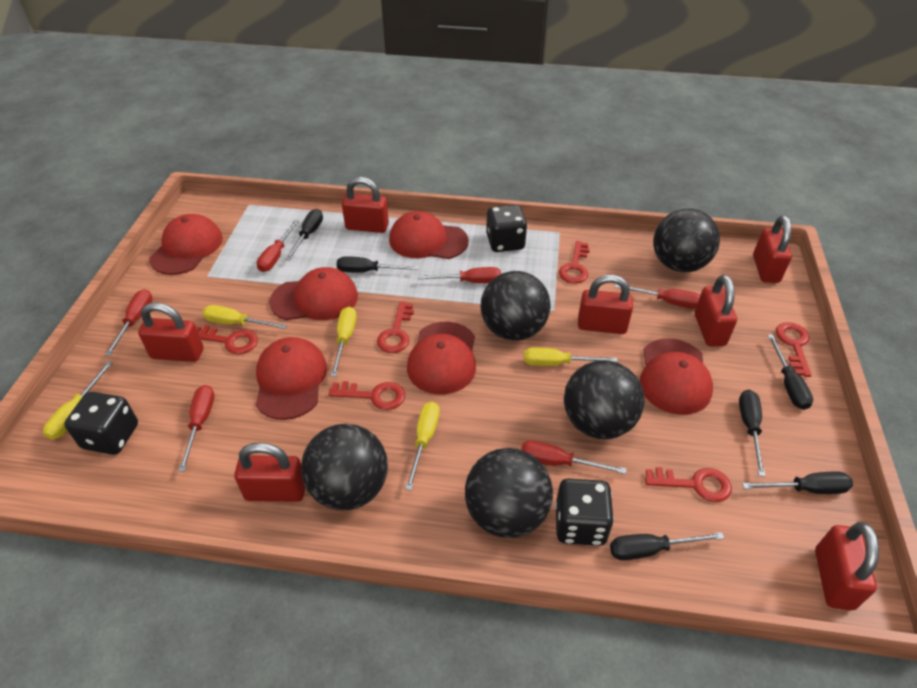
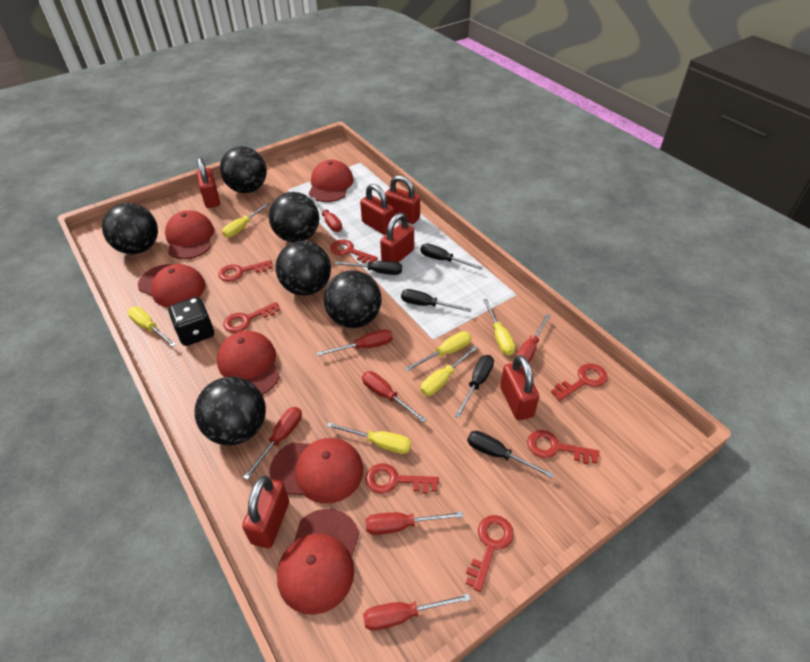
black ball: [301,423,388,510] [465,448,553,538] [481,271,551,341] [564,360,644,439] [653,209,720,272] = 5 -> [102,203,158,254] [194,377,266,445] [220,146,267,193] [269,192,319,242] [275,241,331,296] [323,270,382,328] = 6
black dice: [64,391,138,455] [486,204,527,252] [555,479,614,546] = 3 -> [168,297,214,346] = 1
black screwdriver: [285,209,323,260] [337,256,419,273] [610,532,724,560] [739,390,766,477] [742,472,853,494] [768,334,813,410] = 6 -> [335,261,402,275] [401,289,472,312] [420,243,483,270] [455,355,494,418] [467,431,554,478] = 5
red key: [196,326,258,354] [329,381,405,410] [377,302,414,353] [559,241,590,284] [645,467,732,502] [776,322,812,377] = 6 -> [219,260,272,282] [223,302,280,333] [330,239,378,264] [366,463,439,494] [466,515,514,592] [527,430,600,464] [551,363,607,401] = 7
red padlock: [138,303,204,362] [234,442,305,502] [342,177,389,233] [578,275,633,334] [695,275,737,346] [753,216,792,283] [815,522,879,611] = 7 -> [197,157,220,208] [242,476,289,548] [360,184,394,235] [380,213,414,263] [385,175,420,224] [500,355,539,420] = 6
red screwdriver: [105,289,153,356] [178,385,215,472] [256,220,299,272] [418,267,501,283] [521,440,627,474] [615,284,700,309] = 6 -> [243,407,302,480] [311,197,342,232] [317,329,393,356] [362,371,427,423] [363,593,471,630] [365,511,464,535] [516,314,551,363] = 7
yellow screwdriver: [43,361,112,440] [202,305,287,329] [331,306,357,377] [405,401,440,490] [524,347,618,366] = 5 -> [127,306,176,347] [222,203,270,238] [327,422,411,454] [405,331,471,372] [420,345,478,396] [483,299,515,356] = 6

